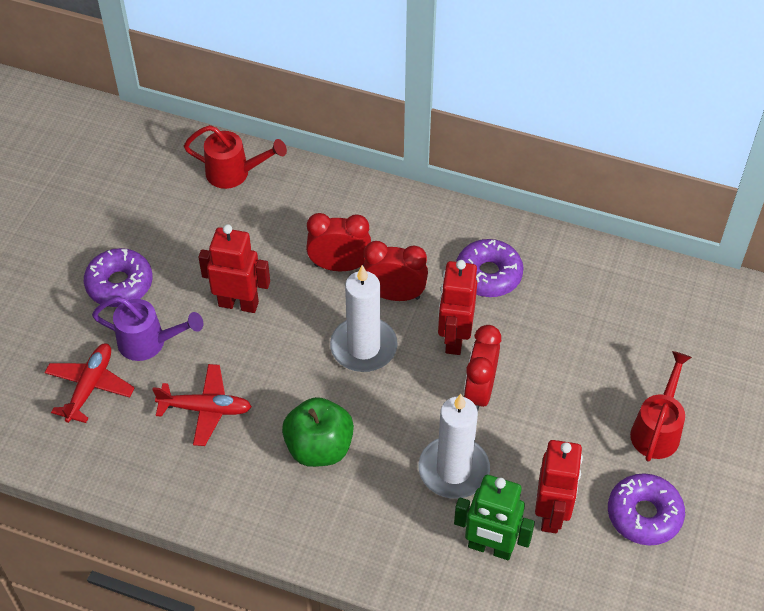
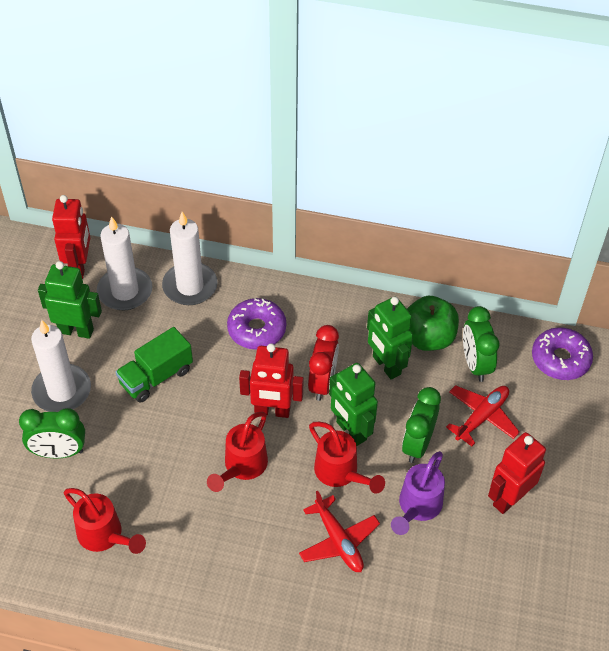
green clock: none = 0 -> [19,408,85,458] [402,387,441,463] [463,306,499,382] = 3
green robot: [454,475,535,560] = 1 -> [38,261,102,339] [329,363,378,446] [367,297,413,380] = 3
green truck: none = 0 -> [116,327,193,403] = 1
purple donut: [84,248,153,307] [456,239,523,297] [608,473,685,545] = 3 -> [227,298,286,350] [532,327,593,380] = 2
red clock: [306,213,371,271] [363,241,428,301] [464,325,501,410] = 3 -> [308,325,339,401] = 1
red watering can: [184,125,287,189] [630,351,692,462] = 2 -> [64,488,146,554] [207,412,268,492] [309,422,385,494] = 3
white candle: [330,265,398,372] [419,394,490,499] = 2 -> [31,320,91,412] [97,216,152,310] [162,212,218,305] = 3

